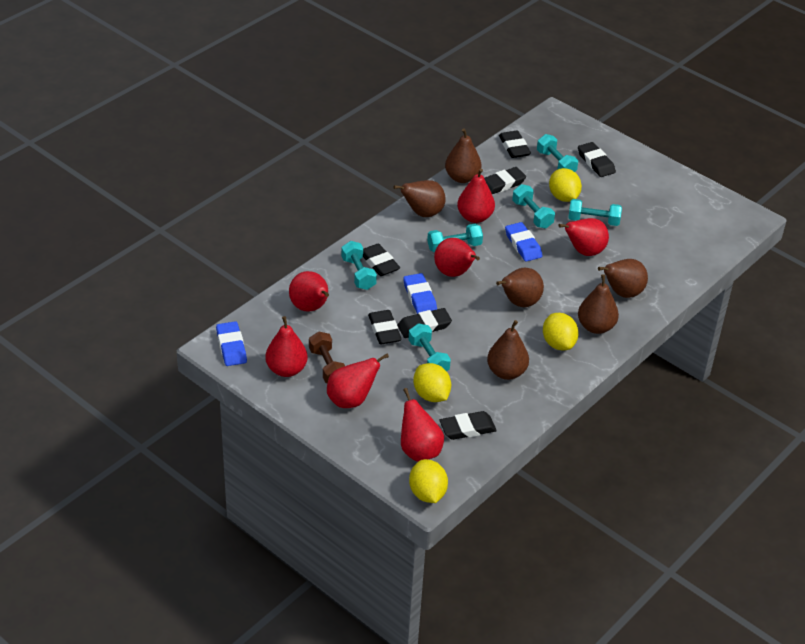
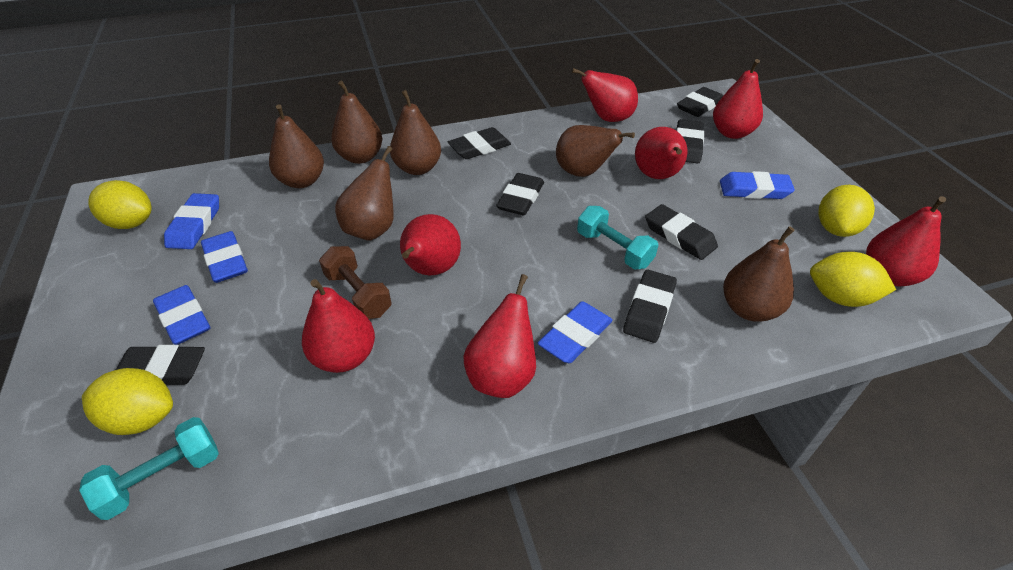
blue eraser: [216,321,247,366] [403,273,437,314] [505,222,542,262] = 3 -> [153,285,210,345] [164,193,219,249] [201,231,248,283] [538,301,613,363] [720,171,795,199] = 5
turquoise dumbbell: [341,241,377,290] [408,323,451,371] [427,224,483,253] [512,184,555,229] [537,134,578,172] [568,199,622,226] = 6 -> [79,417,219,520] [577,206,658,270] = 2

